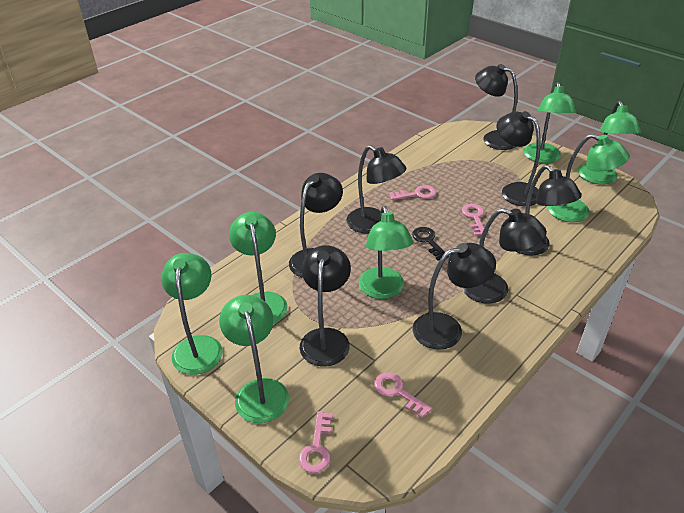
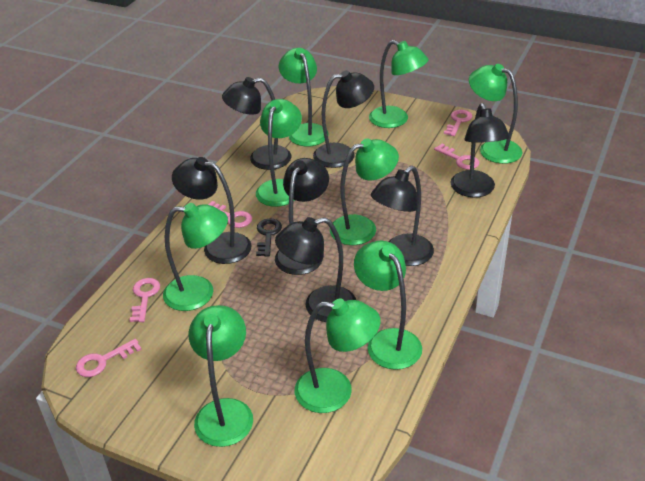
black lamp: [289,173,343,278] [300,245,351,366] [346,145,407,234] [412,243,496,350] [462,208,547,304] [475,64,518,150] [497,111,541,206] [518,165,582,256] = 8 -> [172,157,251,264] [222,77,291,170] [275,158,329,275] [275,217,356,322] [313,70,374,168] [371,166,434,266] [450,103,510,197] = 7
green lamp: [161,253,223,375] [219,295,289,423] [229,212,287,324] [359,206,413,299] [524,82,576,163] [548,134,630,222] [578,101,641,185] = 7 -> [163,203,228,311] [188,305,253,447] [256,99,302,207] [279,48,329,147] [295,299,381,413] [330,139,399,245] [354,241,422,370] [369,40,428,128] [469,64,522,164] = 9
pink key: [298,411,333,473] [374,372,432,419] [389,185,436,200] [462,204,487,236] = 4 -> [76,339,142,377] [130,278,160,322] [208,201,252,228] [434,144,479,170] [444,110,472,136] = 5

